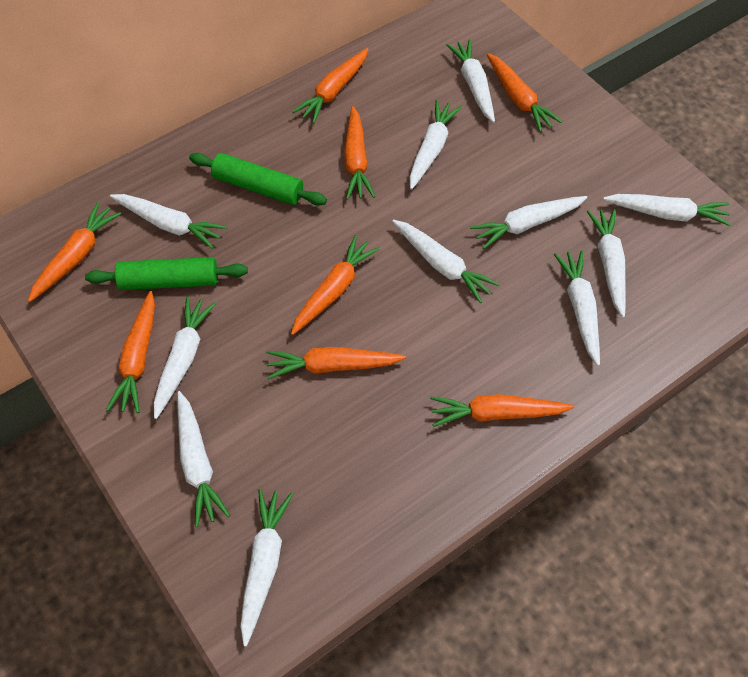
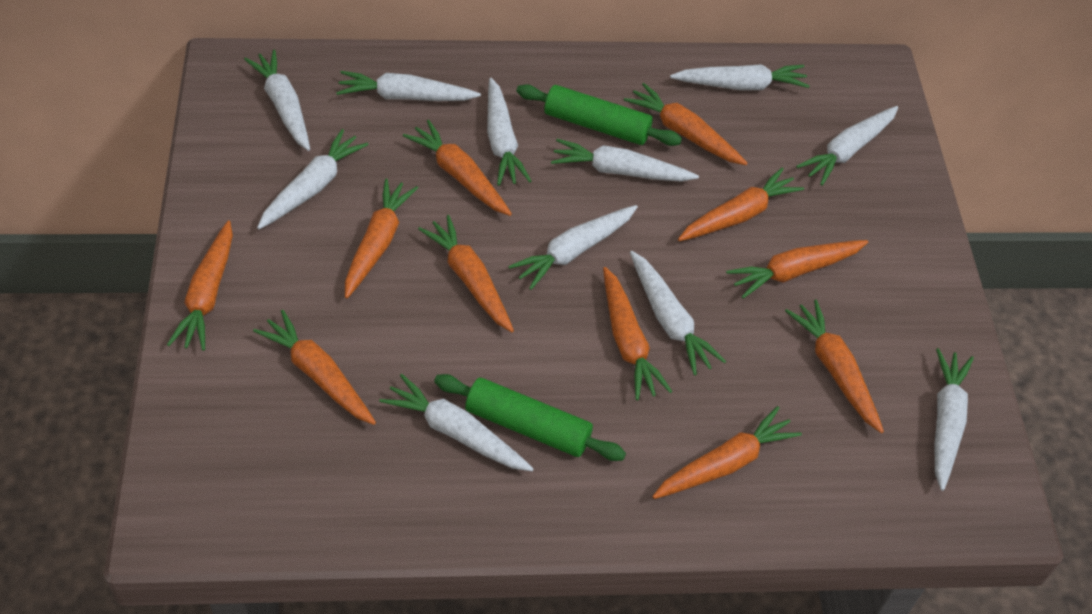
orange carrot: [28,202,121,302] [106,291,155,413] [266,347,406,379] [291,235,380,335] [292,48,368,123] [344,106,375,199] [430,394,574,427] [487,53,562,132] = 8 -> [167,220,233,351] [253,310,376,425] [345,178,418,299] [403,120,512,216] [418,215,514,332] [603,267,673,400] [624,83,748,165] [652,406,802,499] [678,168,804,241] [726,240,868,298] [785,300,884,433] = 11

